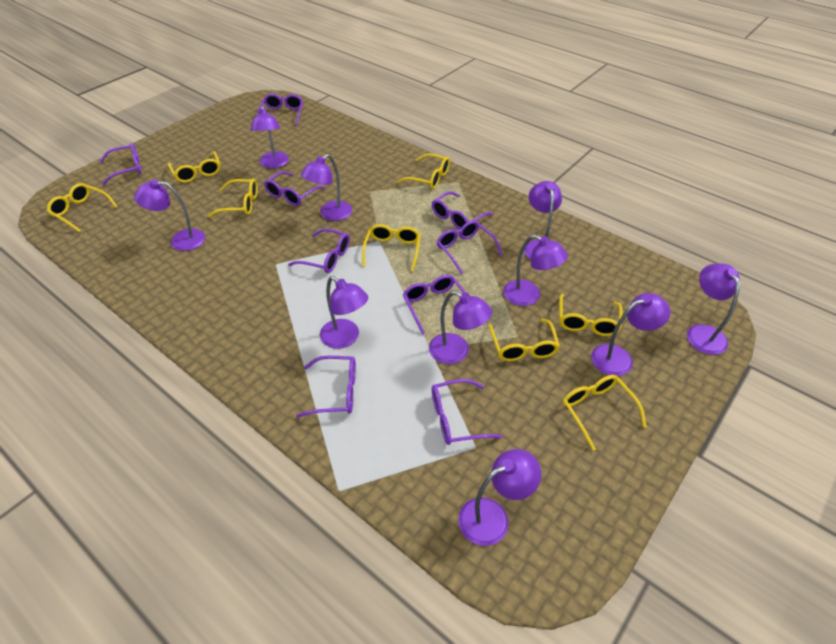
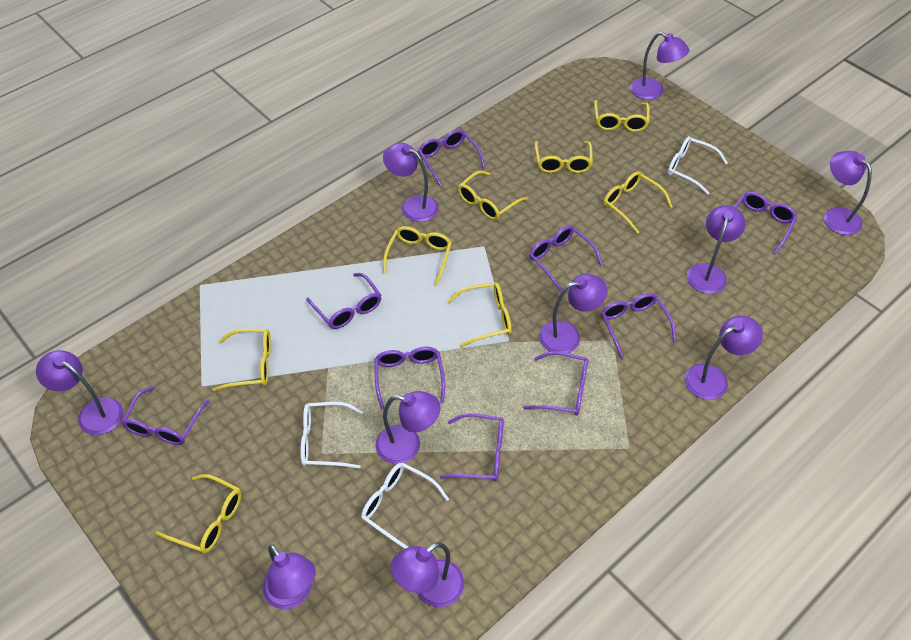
white glasses: none = 0 -> [300,402,363,469] [361,463,449,549] [668,136,728,195] = 3

